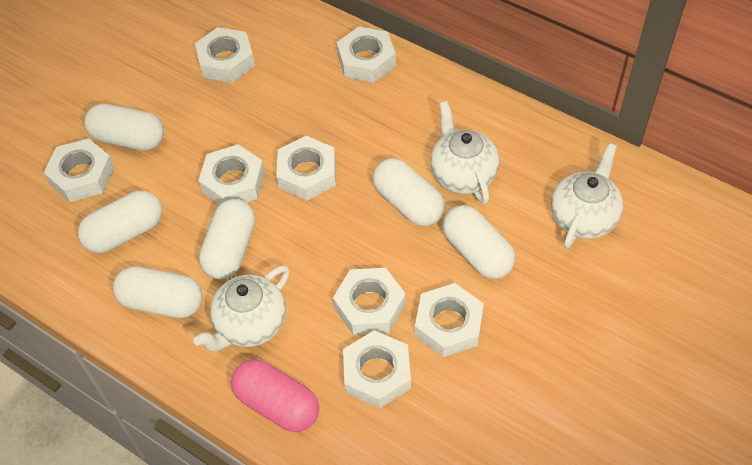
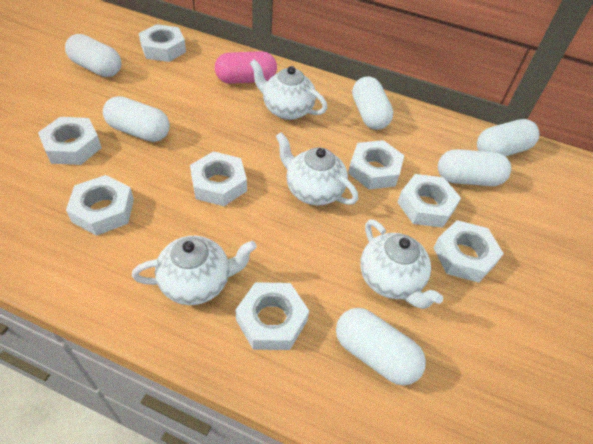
white teapot: [193,265,290,351] [430,101,499,204] [551,143,623,249] = 3 -> [132,236,257,305] [250,59,327,120] [276,132,358,206] [360,219,443,309] = 4

